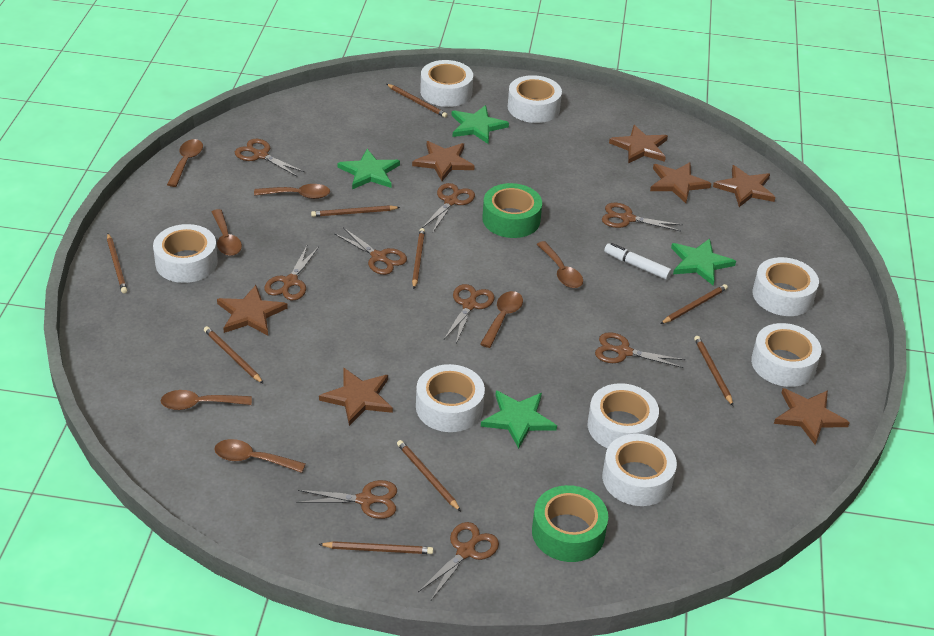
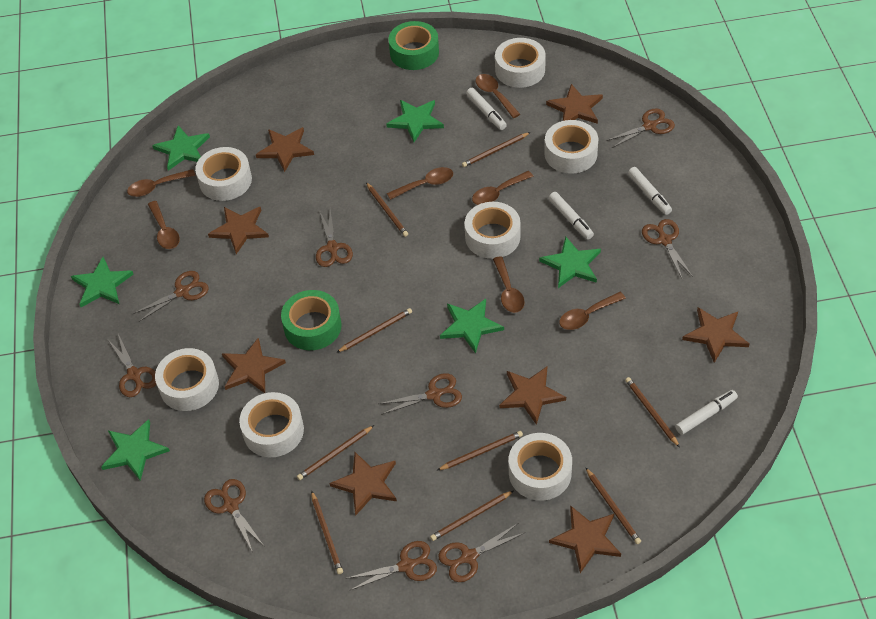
brown star: [217,285,288,335] [319,368,393,426] [412,141,475,181] [609,125,668,164] [650,162,711,203] [713,165,776,207] [774,388,850,445] = 7 -> [208,207,269,254] [222,337,286,393] [256,127,314,172] [330,452,397,516] [499,367,566,425] [546,84,603,124] [549,505,621,573] [682,307,749,363] = 8
green star: [338,149,400,189] [451,105,509,144] [481,391,557,449] [671,238,736,285] = 4 -> [71,257,134,307] [101,419,170,481] [152,125,210,171] [386,100,444,142] [440,299,504,354] [539,237,601,288] = 6
white marker: [604,243,672,280] = 1 -> [466,88,507,130] [549,192,594,239] [628,167,672,215] [675,390,738,435] = 4
white tape: [153,224,218,283] [416,364,485,432] [420,60,473,107] [508,75,562,123] [588,383,659,448] [602,434,677,506] [751,323,822,387] [753,257,819,316] = 8 -> [155,348,219,411] [195,147,252,201] [239,392,304,457] [465,202,520,259] [495,38,546,88] [509,433,572,501] [545,120,598,174] = 7

